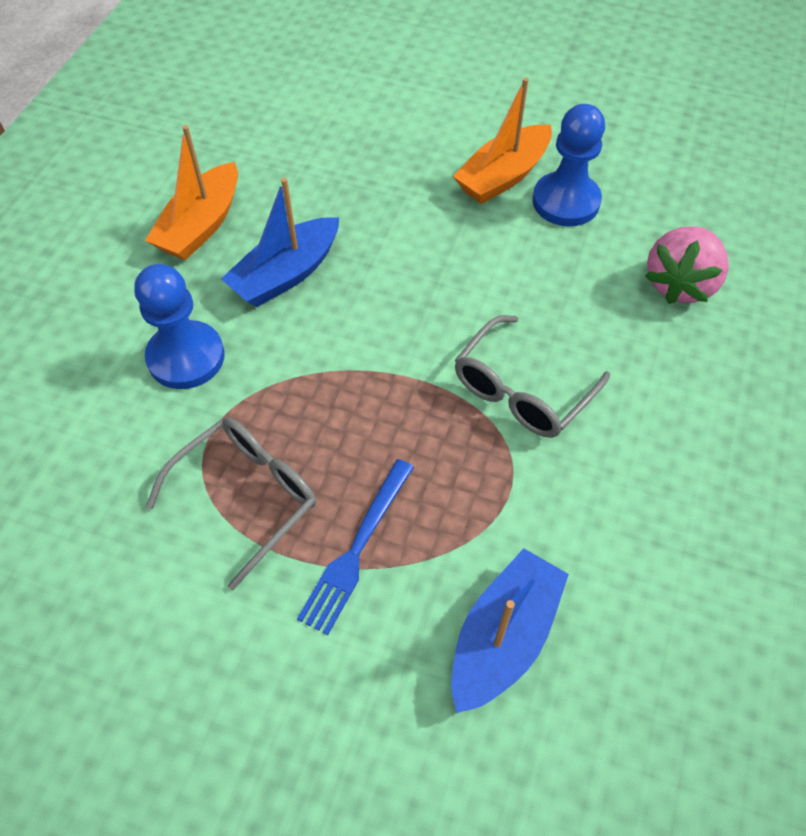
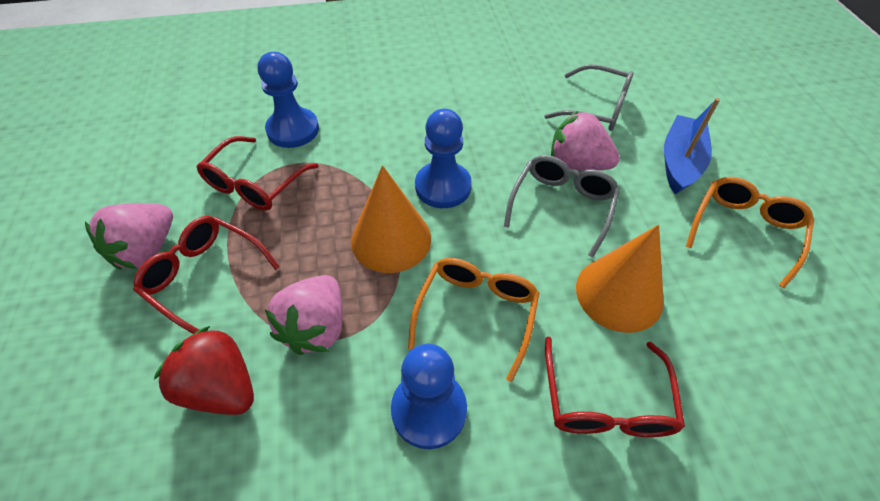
blue boat: [221,178,339,307] [451,548,569,713] = 2 -> [664,98,720,194] = 1
blue fork: [297,459,414,635] = 1 -> none = 0
blue pawn: [134,264,225,389] [533,104,605,226] = 2 -> [258,52,319,148] [391,344,467,449] [415,109,472,208] = 3
orange boat: [145,125,238,260] [453,78,552,204] = 2 -> none = 0
orange cone: none = 0 -> [351,165,431,273] [576,225,664,333] = 2
orange glasses: none = 0 -> [408,258,539,382] [686,177,814,288] = 2
pink strawberry: [645,226,729,304] = 1 -> [85,203,173,270] [265,275,343,355] [551,111,620,171] = 3
red glasses: none = 0 -> [133,216,280,334] [196,136,318,211] [545,337,685,437] = 3
red strawberry: none = 0 -> [154,326,254,415] = 1

